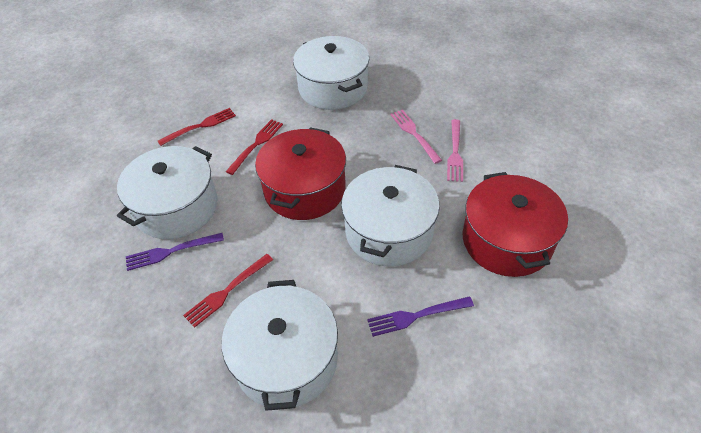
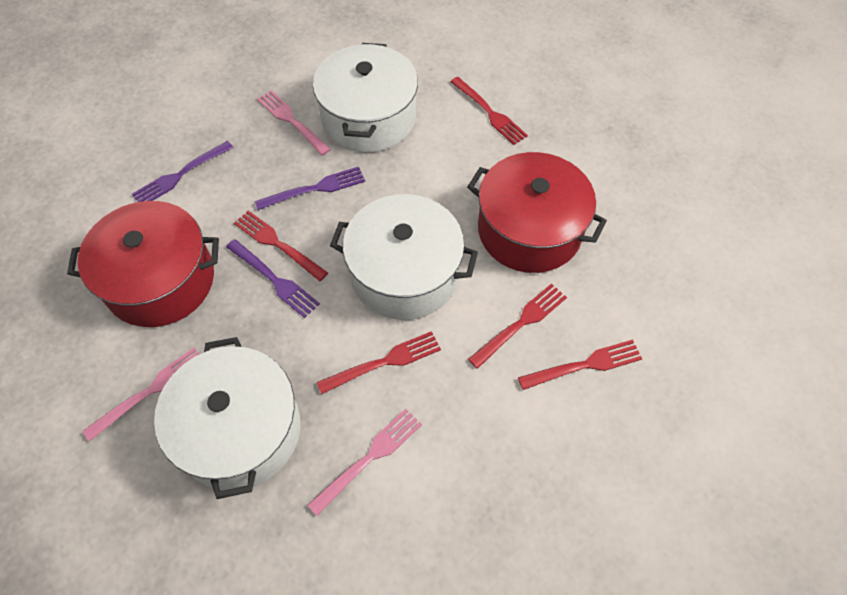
pink fork: [390,109,442,164] [447,119,463,182] = 2 -> [82,348,199,442] [257,90,331,156] [308,409,422,516] = 3
purple fork: [126,233,224,271] [367,296,474,337] = 2 -> [132,141,233,202] [226,239,320,318] [255,167,365,210] = 3
red fork: [158,108,236,146] [183,254,273,328] [225,119,283,175] = 3 -> [234,211,328,281] [317,331,441,394] [450,77,528,145] [468,284,567,369] [518,340,642,390] = 5
white pot: [117,146,218,239] [222,280,338,411] [293,36,369,110] [341,165,440,267] = 4 -> [154,337,301,499] [313,43,418,152] [330,194,478,320] = 3

